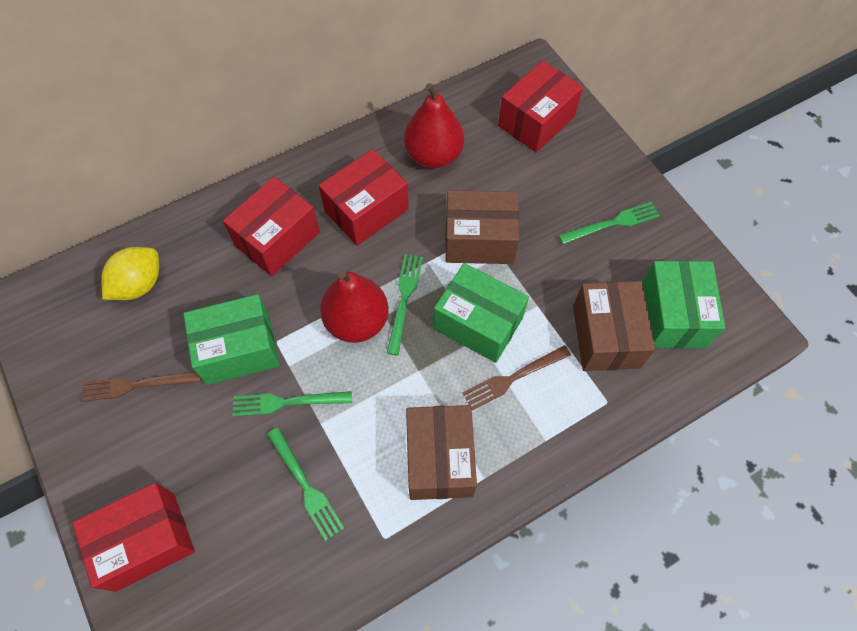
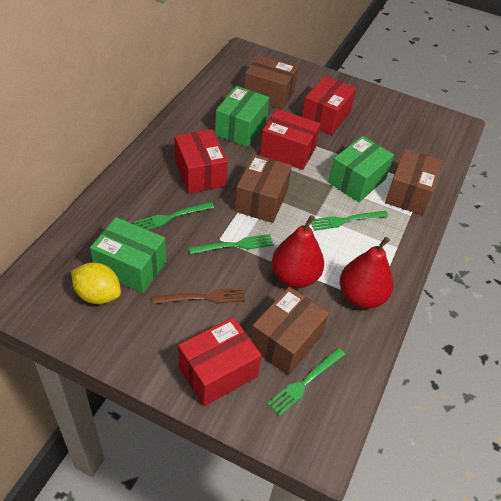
brown box: [406,405,477,500] [445,190,519,264] [573,281,655,371] = 3 -> [235,154,292,223] [244,55,298,110] [251,287,329,375] [385,149,442,215] = 4
brown fork: [81,372,201,402] [462,345,571,410] = 2 -> [153,288,245,304] = 1

